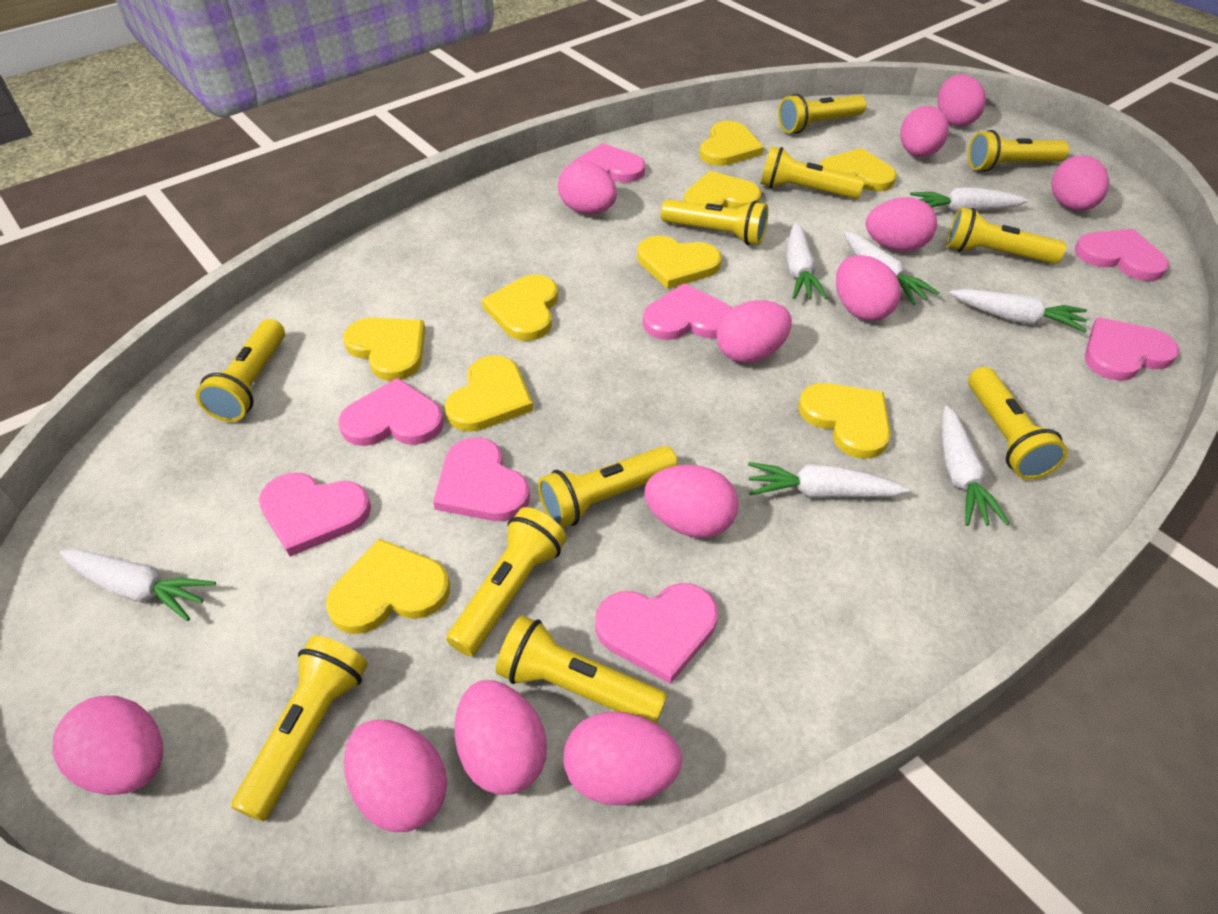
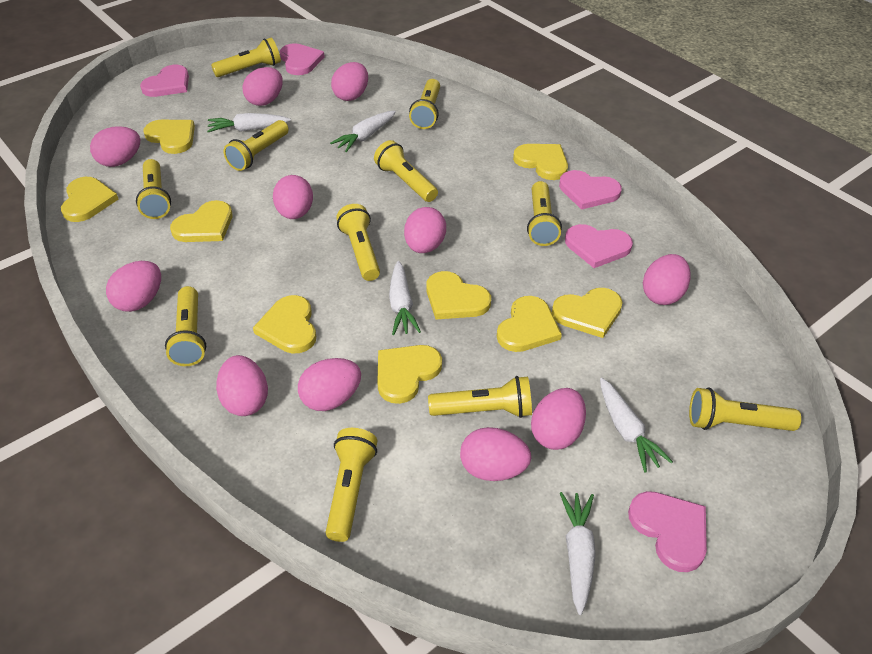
pink egg: [53,696,163,795] [344,720,447,832] [455,680,547,795] [558,161,617,214] [564,711,682,805] [644,465,739,538] [716,300,792,363] [836,255,901,321] [866,197,937,252] [900,106,949,157] [938,74,986,127] [1051,155,1109,211] = 12 -> [90,126,140,167] [106,261,161,312] [216,355,268,416] [243,67,283,106] [273,175,313,219] [298,358,361,411] [331,62,368,101] [404,207,446,253] [460,427,531,481] [531,388,586,450] [643,254,691,305] = 11
pink heart: [259,473,371,557] [339,378,444,446] [433,437,530,521] [571,143,645,182] [595,583,718,684] [643,283,732,340] [1075,229,1169,281] [1085,317,1179,381] = 8 -> [140,65,189,97] [280,43,325,75] [559,170,622,210] [565,224,633,268] [628,491,707,572] = 5
white carrot: [60,549,216,621] [748,462,909,498] [786,222,828,299] [844,231,939,305] [910,188,1028,213] [942,406,1010,526] [949,289,1087,333] = 7 -> [207,113,291,132] [330,111,396,152] [389,261,421,335] [560,492,596,615] [600,378,673,473] = 5

